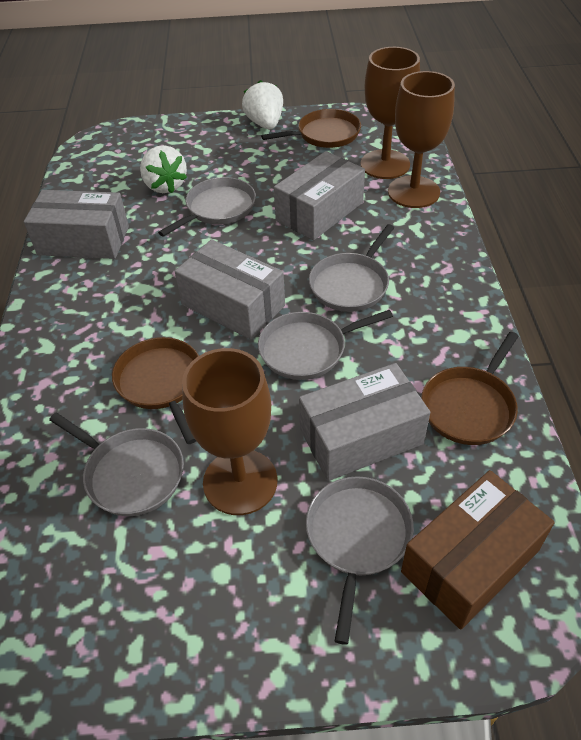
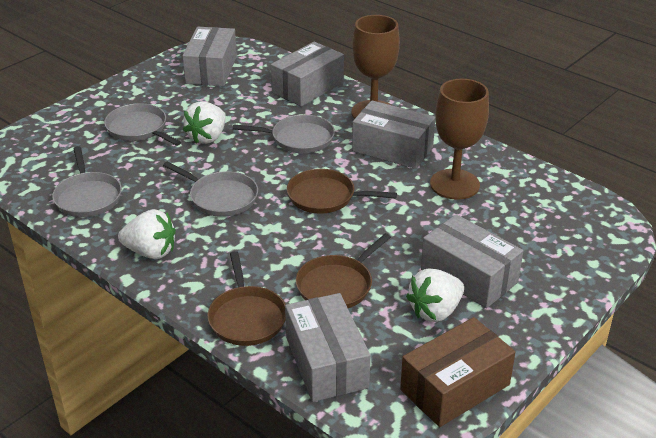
brown goblet: [182,348,278,515] [361,47,420,179] [388,71,455,208] = 3 -> [351,15,400,119] [430,79,489,200] = 2
grey box: [24,190,129,259] [175,239,285,340] [274,151,365,240] [299,363,430,481] = 4 -> [182,27,237,86] [271,42,344,107] [285,293,370,402] [352,100,436,169] [421,214,523,308] = 5
grey pan: [49,413,184,516] [158,177,256,237] [258,310,393,380] [306,476,414,645] [309,224,394,312] = 5 -> [52,146,122,217] [104,104,181,146] [163,161,258,217] [233,115,335,153] = 4
white strawberry: [140,145,187,193] [242,80,283,129] = 2 -> [118,209,176,259] [183,101,226,144] [406,268,464,322] = 3

